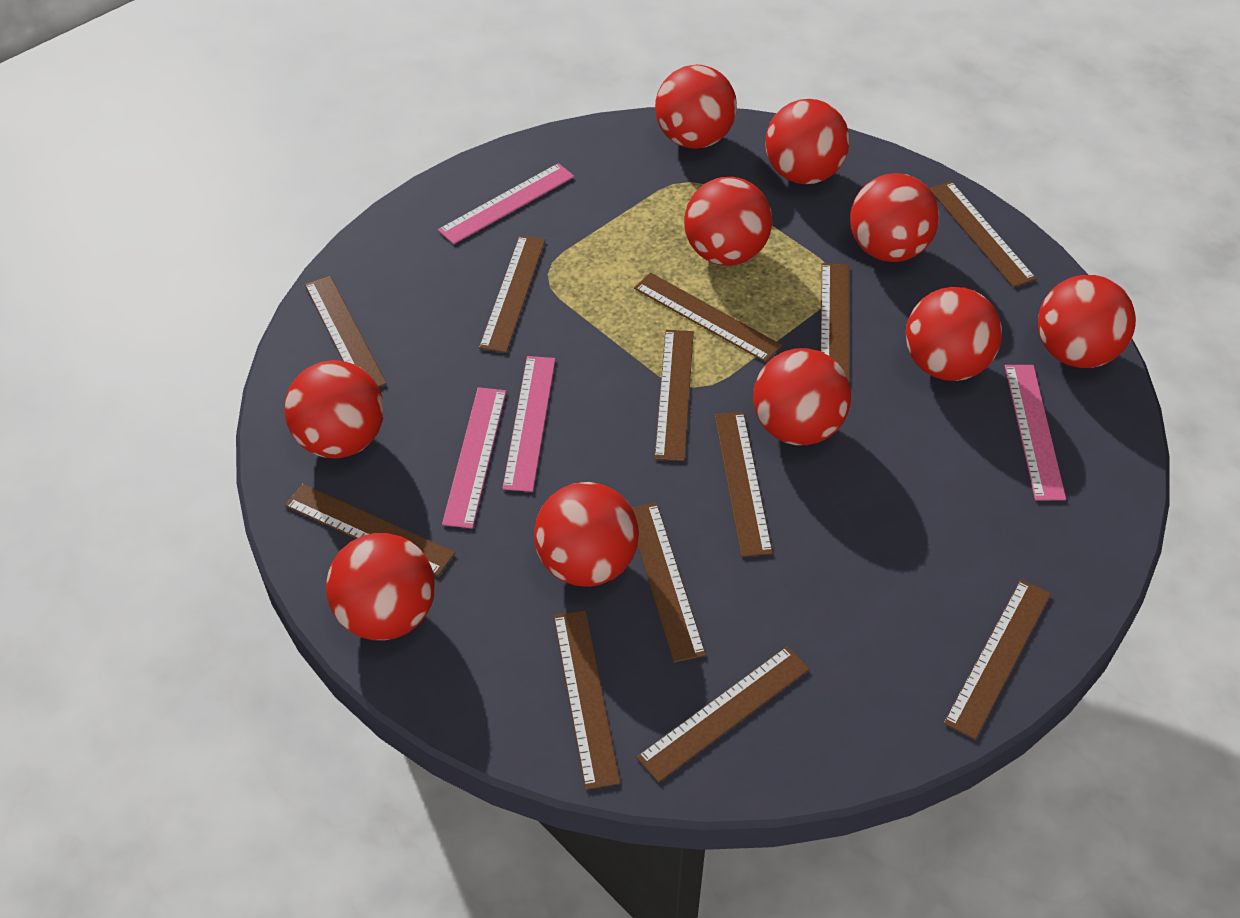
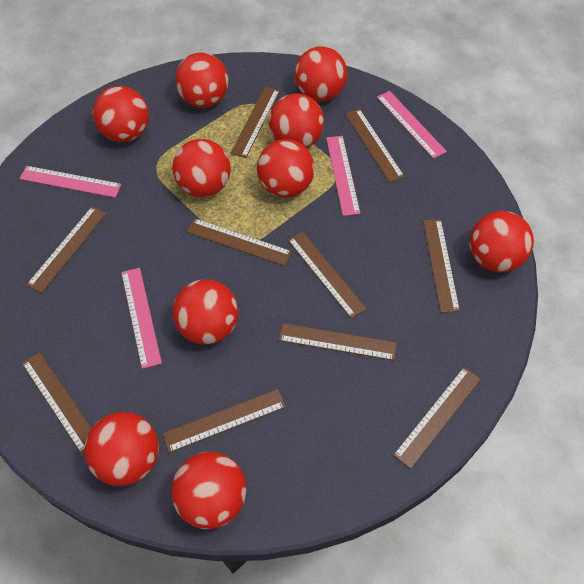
brown ruler: [285,484,455,576] [305,276,387,388] [479,235,546,353] [553,610,620,790] [632,503,706,663] [634,272,782,362] [637,646,810,782] [654,330,694,461] [714,412,773,557] [820,263,849,381] [929,181,1036,287] [944,580,1051,739] = 12 -> [22,352,92,454] [26,207,107,293] [162,389,286,453] [187,218,292,266] [230,87,280,158] [279,323,397,361] [288,232,366,318] [345,109,405,182] [393,367,481,469] [423,219,460,313] = 10

